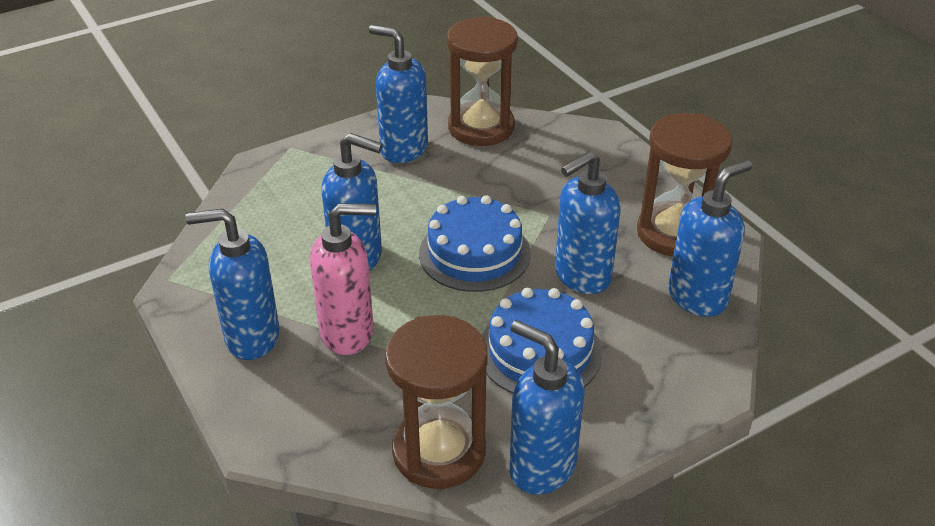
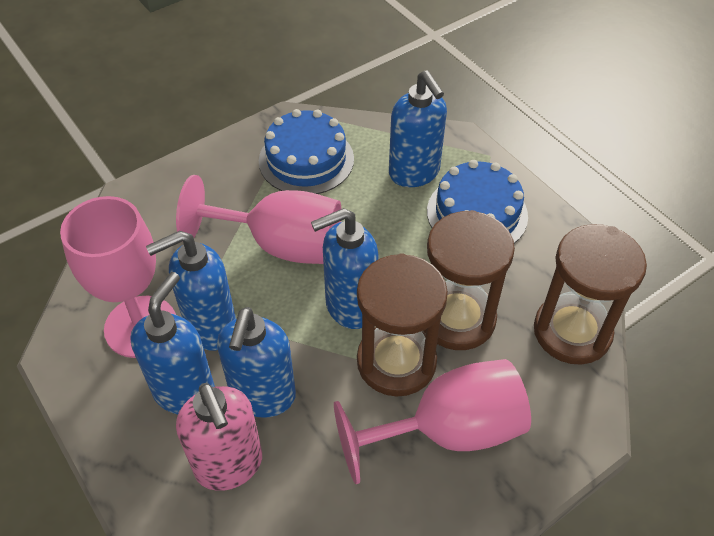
blue soap dispenser: [185,208,280,360] [322,133,383,271] [369,25,428,163] [509,320,585,495] [555,151,621,294] [668,160,752,317] = 6 -> [130,272,215,414] [146,231,236,351] [217,307,296,418] [311,208,378,329] [389,70,447,187] = 5
pink goblet: none = 0 -> [60,196,176,358] [176,175,341,264] [334,359,531,484] = 3

